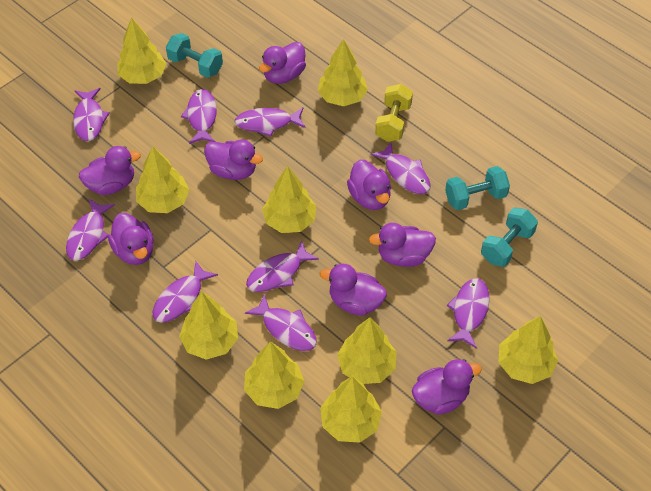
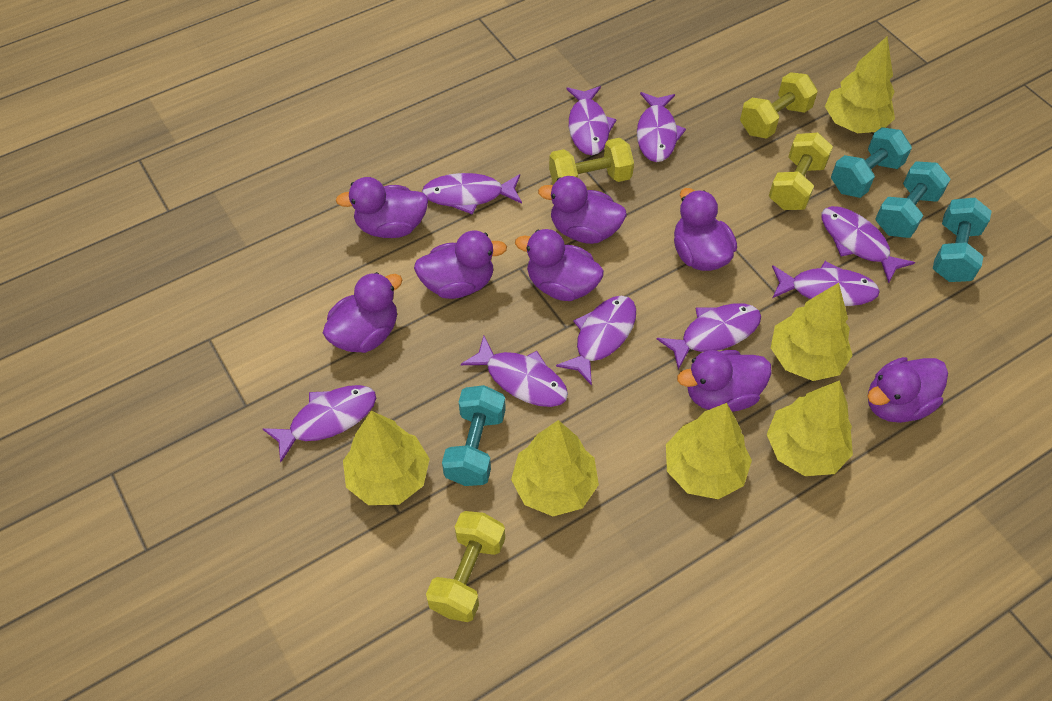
turquoise dumbbell: [166,33,223,78] [445,166,510,210] [481,208,538,267] = 3 -> [442,385,506,486] [831,127,912,198] [875,161,951,238] [933,198,992,282] = 4
yellow dumbbell: [375,84,413,142] = 1 -> [426,511,505,622] [549,138,634,185] [740,72,818,139] [769,133,833,210] = 4
yellow tree: [117,17,166,84] [136,146,189,213] [179,292,238,359] [244,341,304,409] [262,166,316,233] [318,39,368,106] [320,376,382,443] [337,318,397,384] [499,316,558,384] = 9 -> [343,411,430,505] [511,420,599,516] [666,403,752,499] [767,380,853,476] [771,283,853,381] [825,36,895,133] = 6

